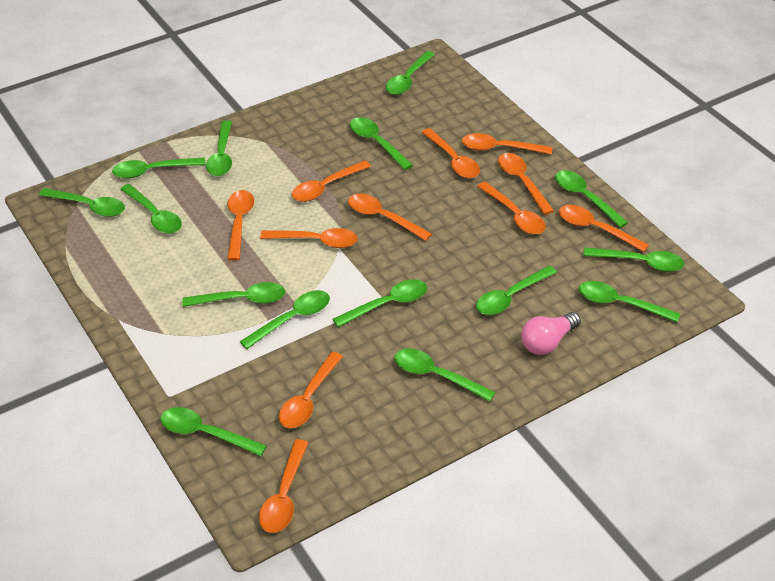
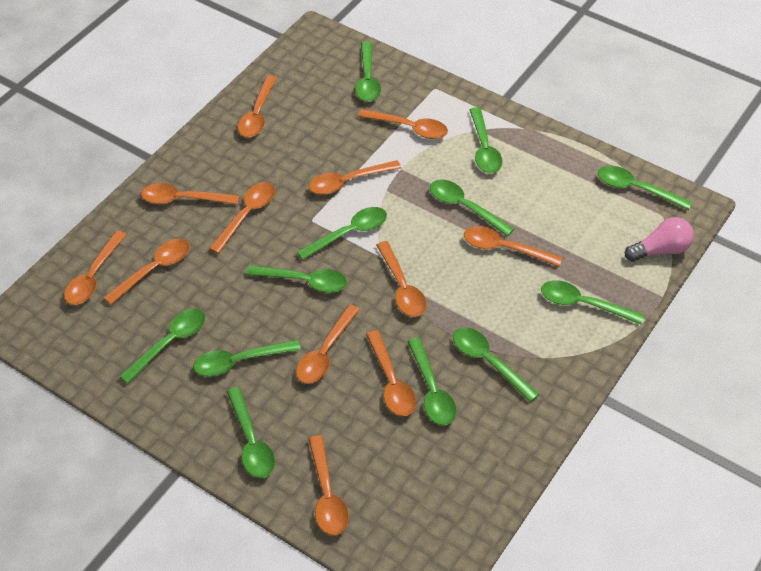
green spoon: [39,188,125,217] [112,157,206,179] [120,184,182,234] [160,407,267,456] [182,282,285,307] [206,120,232,176] [240,290,330,349] [333,279,427,327] [350,117,413,170] [386,51,435,95] [394,348,496,402] [476,266,557,315] [555,170,628,228] [579,281,680,322] [583,248,685,272] = 15 -> [119,308,205,384] [194,340,301,377] [227,387,275,478] [246,265,347,293] [297,207,387,260] [355,42,381,102] [407,338,456,425] [430,180,514,237] [453,327,539,402] [469,107,502,173] [541,280,644,324] [598,165,692,210] = 12
orange spoon: [228,190,254,261] [259,439,309,533] [260,228,358,248] [279,352,343,428] [292,160,371,202] [348,194,432,241] [421,128,480,178] [462,133,552,154] [477,182,546,234] [498,153,554,215] [559,205,649,252] = 11 -> [64,231,127,305] [103,239,190,305] [141,183,239,205] [209,182,275,254] [238,75,277,137] [296,305,360,384] [308,435,349,535] [309,160,401,195] [358,109,448,139] [366,330,416,416] [376,241,426,317] [464,226,563,267] = 12

